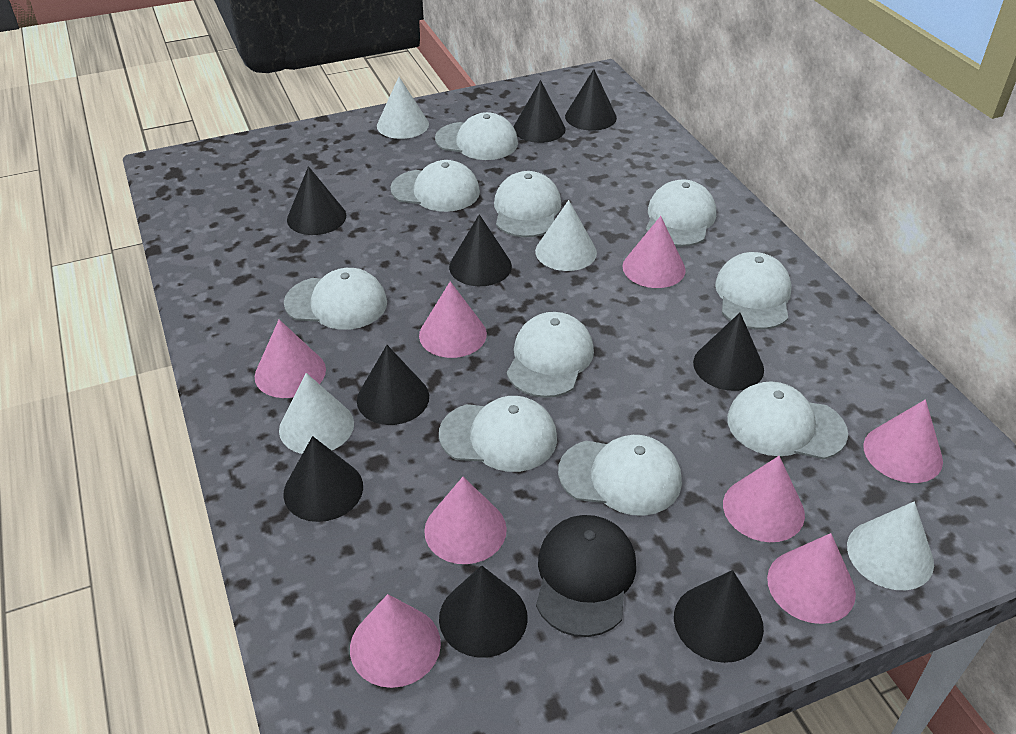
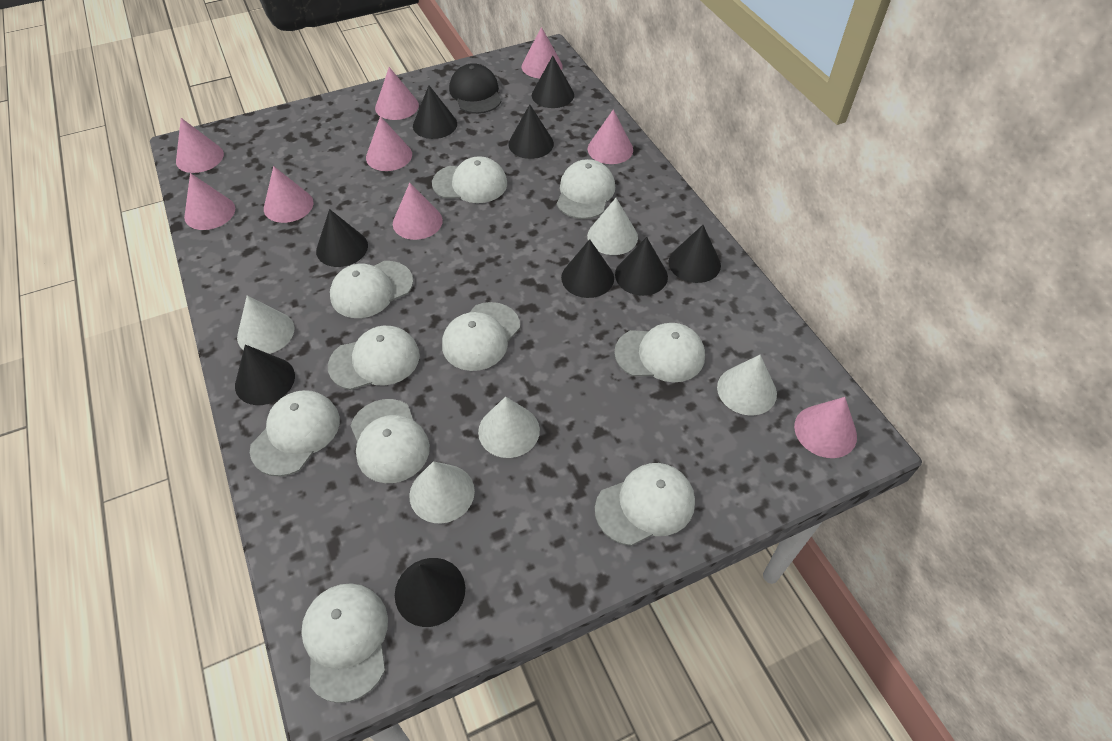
pink cone: [255,319,326,398] [350,594,441,688] [419,281,487,358] [424,477,507,564] [622,216,686,288] [723,456,805,542] [767,533,856,624] [863,399,943,483] = 8 -> [176,118,224,173] [184,173,235,230] [264,166,314,223] [366,116,412,171] [375,67,419,120] [393,183,443,240] [522,27,563,78] [588,110,633,164] [794,397,857,458] = 9
white cone: [279,373,354,454] [377,77,429,139] [535,200,597,271] [847,501,934,590] = 4 -> [237,295,295,354] [409,461,475,523] [478,396,540,458] [587,198,638,255] [717,355,777,415] = 5

